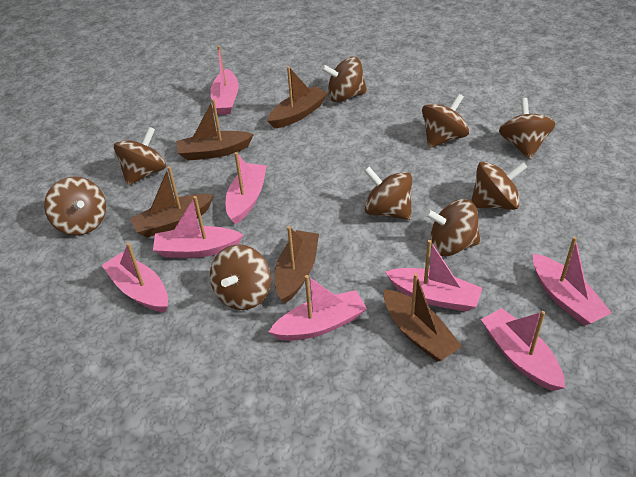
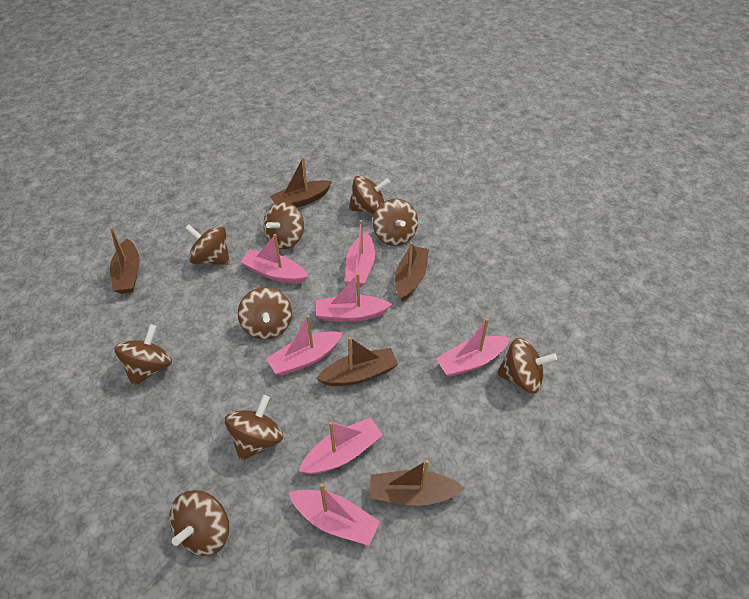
pink boat: [101,243,168,312] [153,196,243,258] [210,46,239,115] [226,152,267,224] [269,275,367,341] [385,240,482,312] [481,308,565,391] [533,237,612,326] = 8 -> [240,234,309,284] [266,315,343,376] [289,483,380,545] [299,417,383,474] [316,273,392,322] [345,220,375,286] [436,318,510,377] = 7

